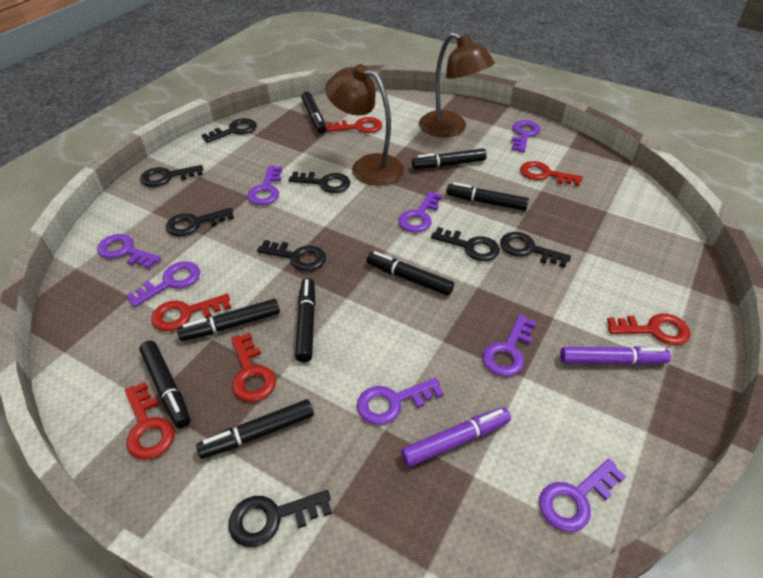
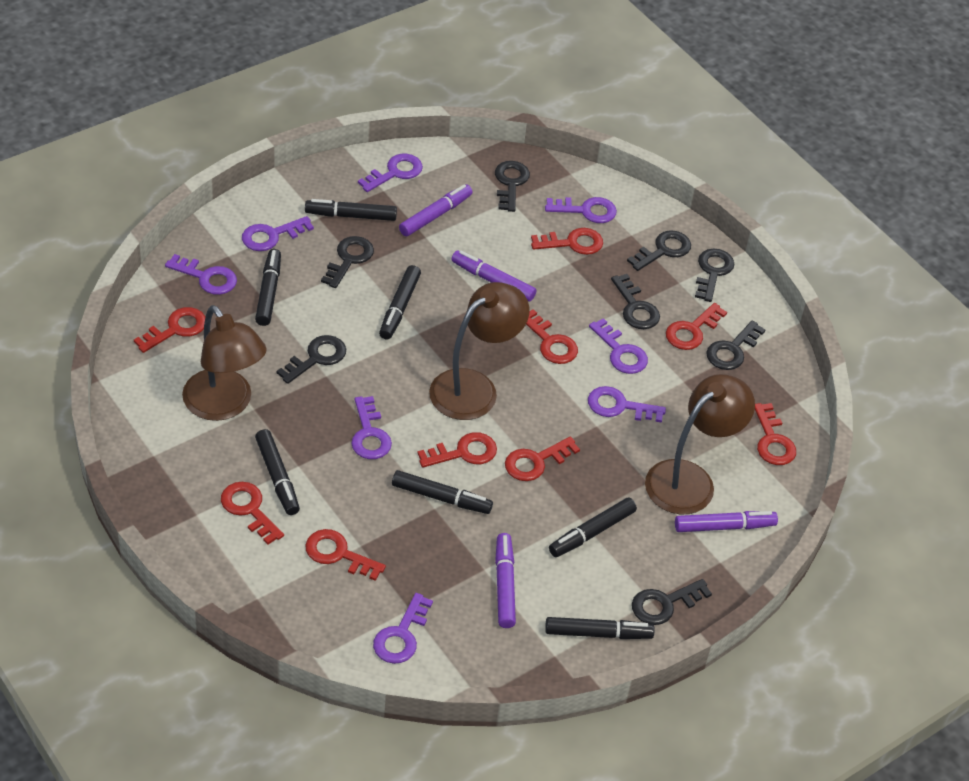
black marker: [139,341,191,428] [177,299,280,341] [196,399,314,459] [295,278,316,363] [301,92,327,134] [366,251,454,296] [412,148,487,169] [446,182,529,211] = 8 -> [255,249,281,326] [255,429,300,515] [305,199,397,221] [379,265,421,340] [392,470,493,514] [545,617,655,639] [549,497,637,557] = 7
brown lamp: [325,64,404,185] [419,32,495,137] = 2 -> [182,305,267,421] [429,282,529,420] [645,374,755,514] = 3
purple marker: [401,407,511,467] [560,346,671,365] = 2 -> [399,184,473,236] [451,250,537,302] [495,533,516,628] [675,511,778,532] = 4
red key: [125,382,174,460] [151,294,231,331] [231,333,276,402] [327,117,382,133] [520,161,583,186] [607,313,691,345] = 6 -> [134,307,205,353] [221,482,284,545] [305,529,386,581] [417,432,497,468] [505,437,580,481] [526,309,578,364] [531,228,603,255] [666,303,727,350] [755,403,796,465] = 9

